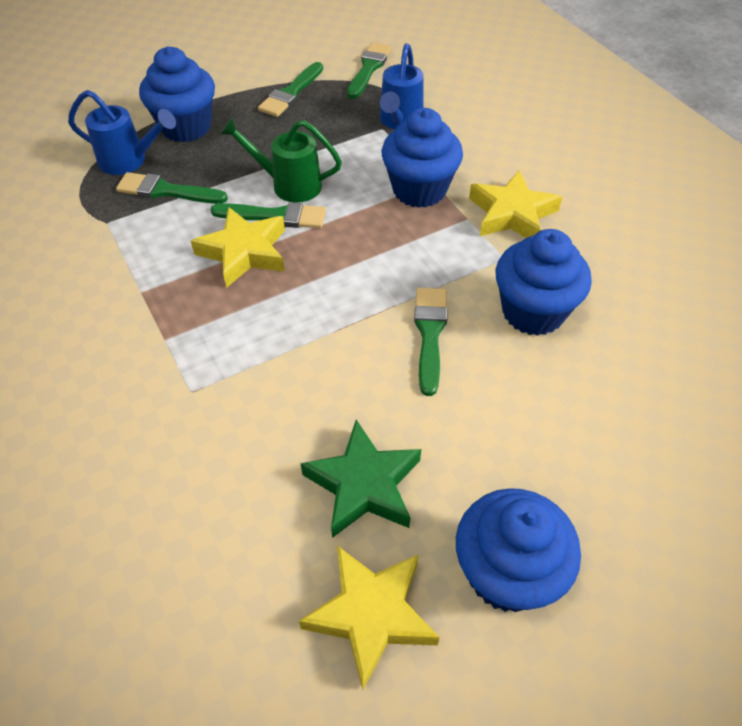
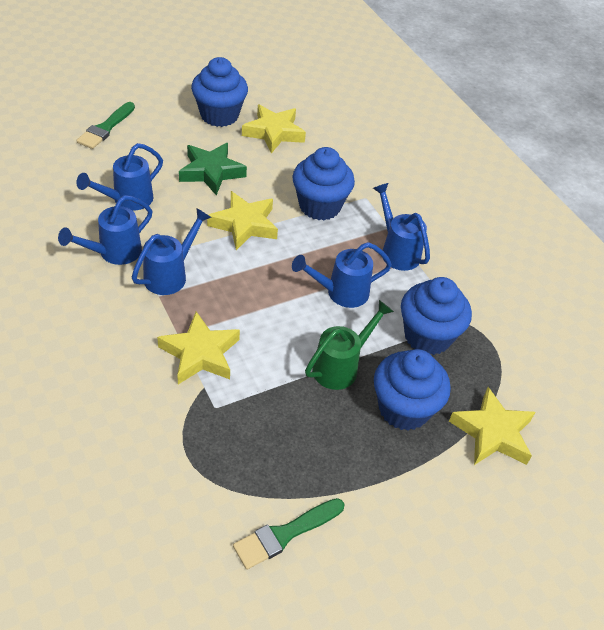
blue watering can: [68,90,176,175] [380,43,424,130] = 2 -> [58,195,152,265] [77,143,163,211] [132,208,211,295] [292,242,392,308] [373,183,430,271] = 5
green brush: [116,172,228,204] [210,202,326,228] [258,62,323,117] [347,42,392,99] [414,288,447,396] = 5 -> [76,102,135,149] [233,498,344,569] = 2
yellow star: [191,207,285,288] [299,545,440,690] [469,170,562,238] = 3 -> [157,311,240,384] [207,191,278,250] [242,105,306,153] [449,387,535,465] = 4

